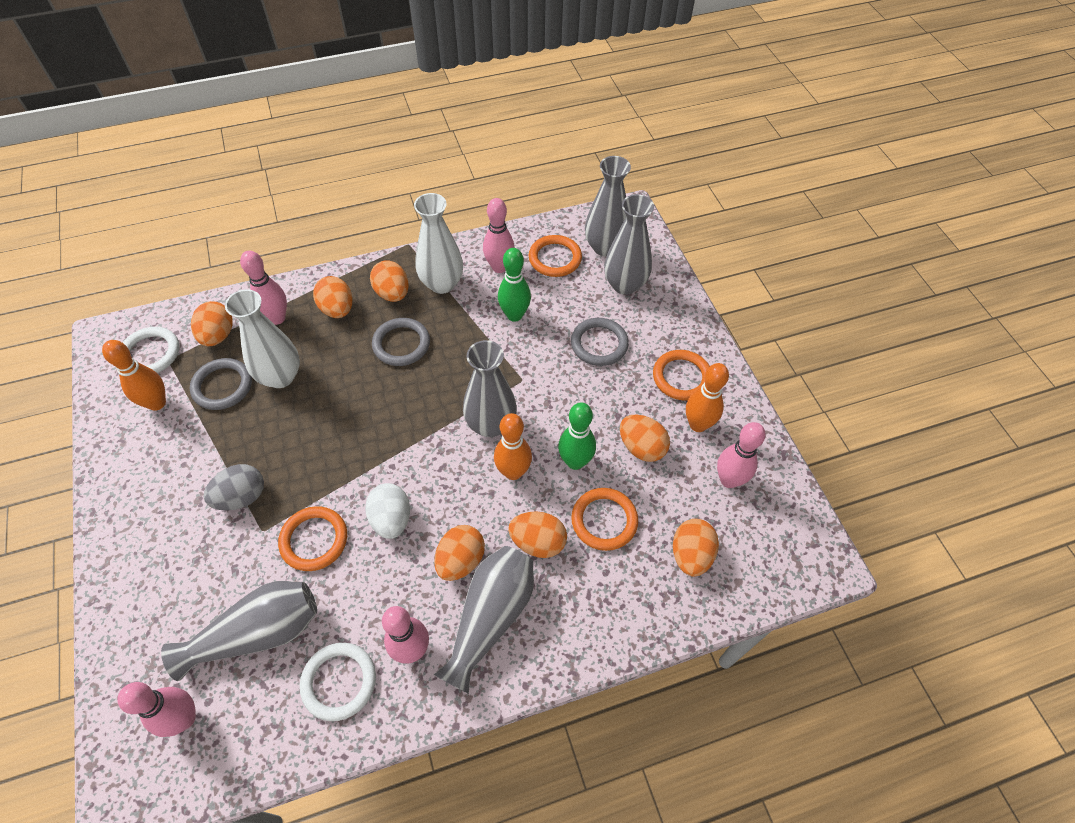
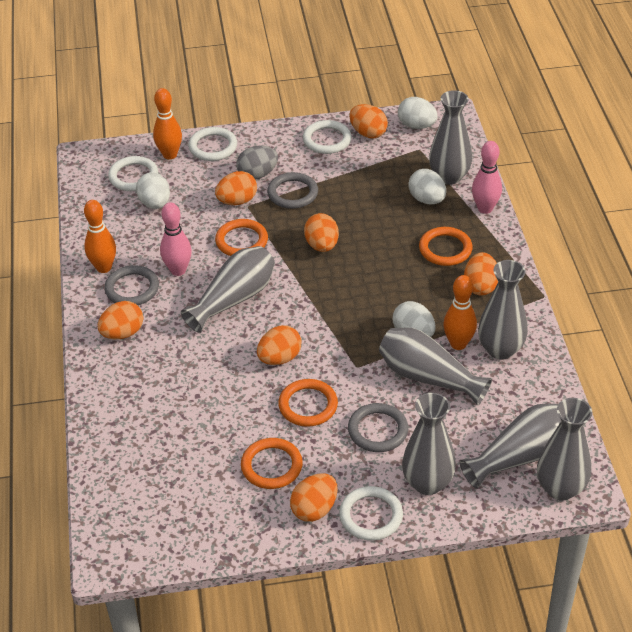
green bowling pin: [498,248,531,322] [558,403,596,470] = 2 -> none = 0
grey vase: [161,581,317,681] [434,546,534,694] [463,340,517,437] [585,156,631,256] [604,194,654,295] = 5 -> [181,246,275,333] [379,327,492,406] [402,393,456,495] [429,90,472,185] [460,403,561,489] [478,260,528,360] [537,398,592,501] = 7
pink bowling pin: [117,682,196,737] [240,251,287,325] [382,606,429,664] [483,198,515,273] [717,422,766,488] = 5 -> [160,202,192,276] [472,141,502,214] = 2
white egg: [365,483,410,539] = 1 -> [136,172,170,209] [393,301,436,337] [398,97,438,129] [408,169,446,204] = 4
white ring: [123,327,179,373] [300,643,376,721] = 2 -> [108,156,158,191] [188,127,237,161] [303,120,352,154] [339,486,403,541] = 4
white vase: [225,289,300,388] [414,193,463,294] = 2 -> none = 0

